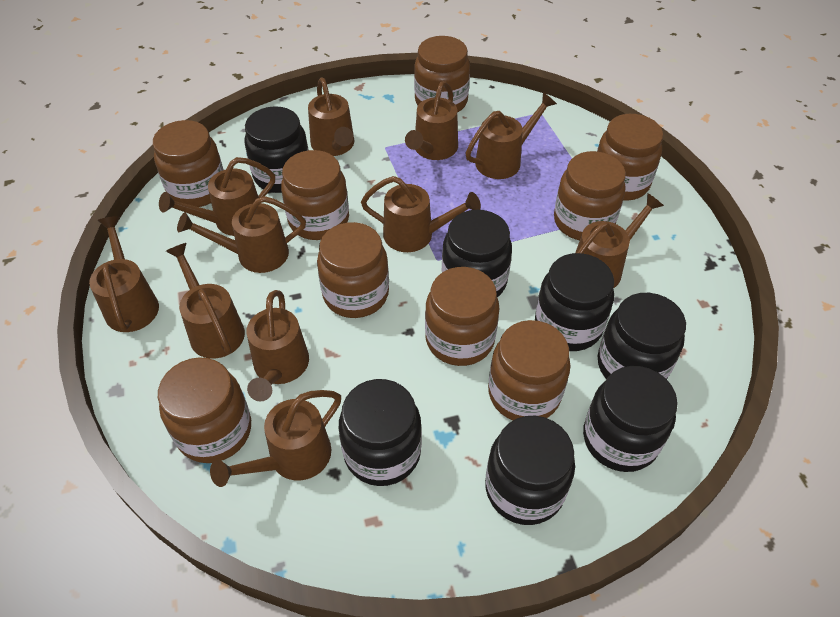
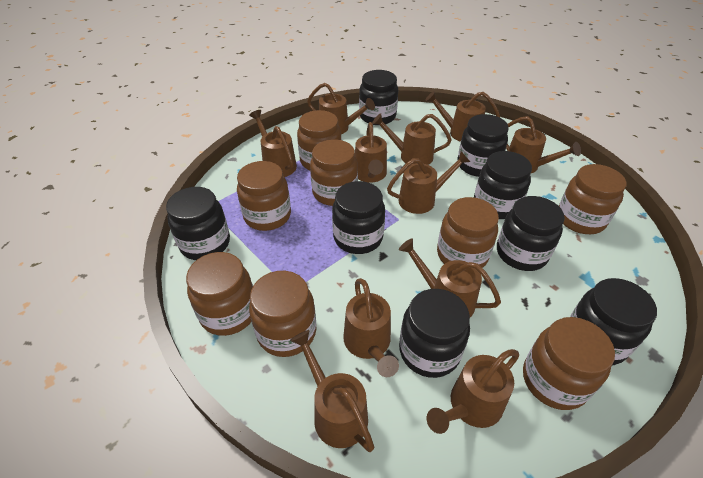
black jar: [244,106,308,193] [339,379,422,486] [442,210,512,298] [485,416,575,525] [535,253,614,351] [583,366,678,472] [598,293,686,379] = 7 -> [166,187,230,260] [332,181,385,254] [359,70,398,125] [399,289,470,378] [457,114,509,177] [474,151,532,219] [497,196,565,271] [570,278,657,365] = 8
brown jar: [153,120,224,207] [158,357,251,463] [281,150,349,240] [317,222,389,318] [414,36,470,113] [425,267,500,366] [488,320,570,420] [554,151,626,240] [597,114,663,201] = 9 -> [186,252,253,336] [237,161,291,231] [249,271,317,357] [297,110,342,170] [310,139,358,206] [437,197,499,268] [523,317,615,410] [559,164,626,234] = 8

